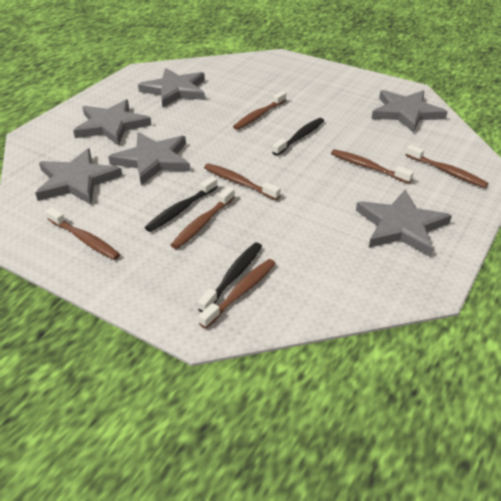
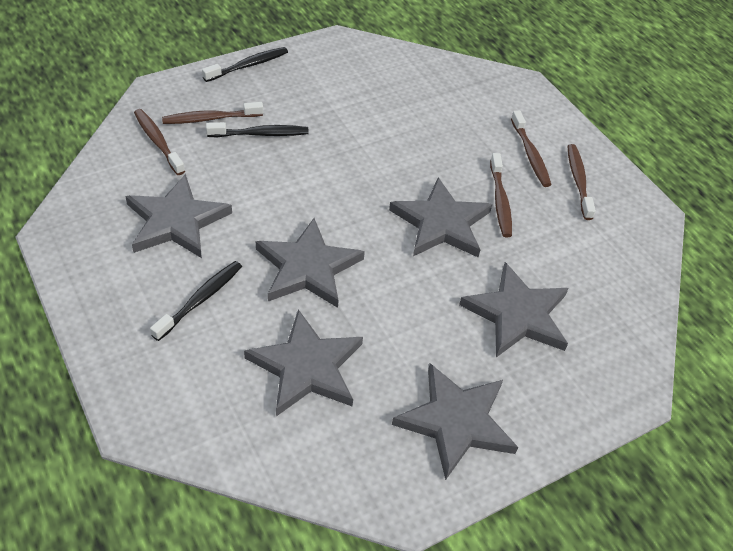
brown toothbrush: [46,207,120,260] [171,187,235,249] [199,259,276,329] [204,163,280,200] [233,91,286,130] [331,149,414,183] [406,144,489,188] = 7 -> [134,109,185,175] [162,102,263,124] [490,153,512,237] [511,110,551,187] [567,144,596,220] = 5

